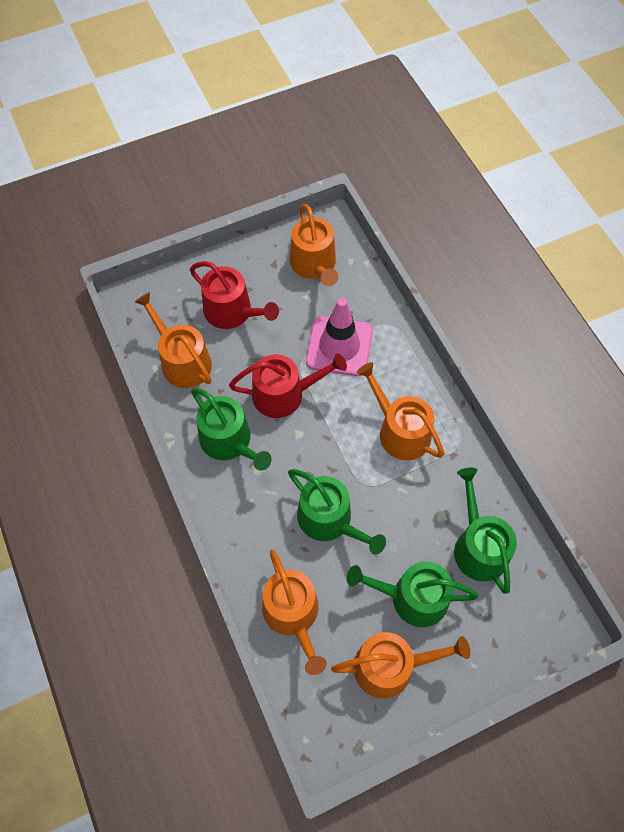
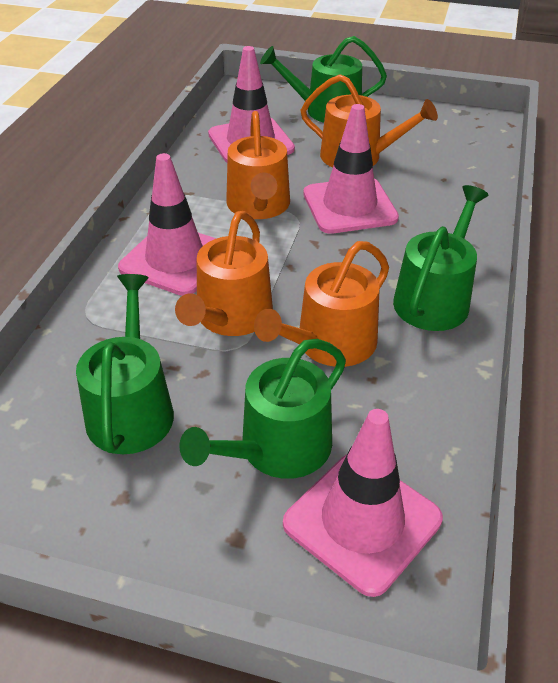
orange watering can: [134,292,212,388] [262,550,327,675] [290,204,338,286] [331,632,470,699] [357,362,445,460] = 5 -> [175,211,273,336] [226,111,290,219] [254,241,389,367] [301,74,438,168] = 4
pink traffic cone: [306,298,373,376] = 1 -> [118,153,217,296] [208,46,295,163] [283,409,443,597] [303,104,399,234] = 4
red watering can: [190,261,279,329] [229,353,347,418] = 2 -> none = 0

